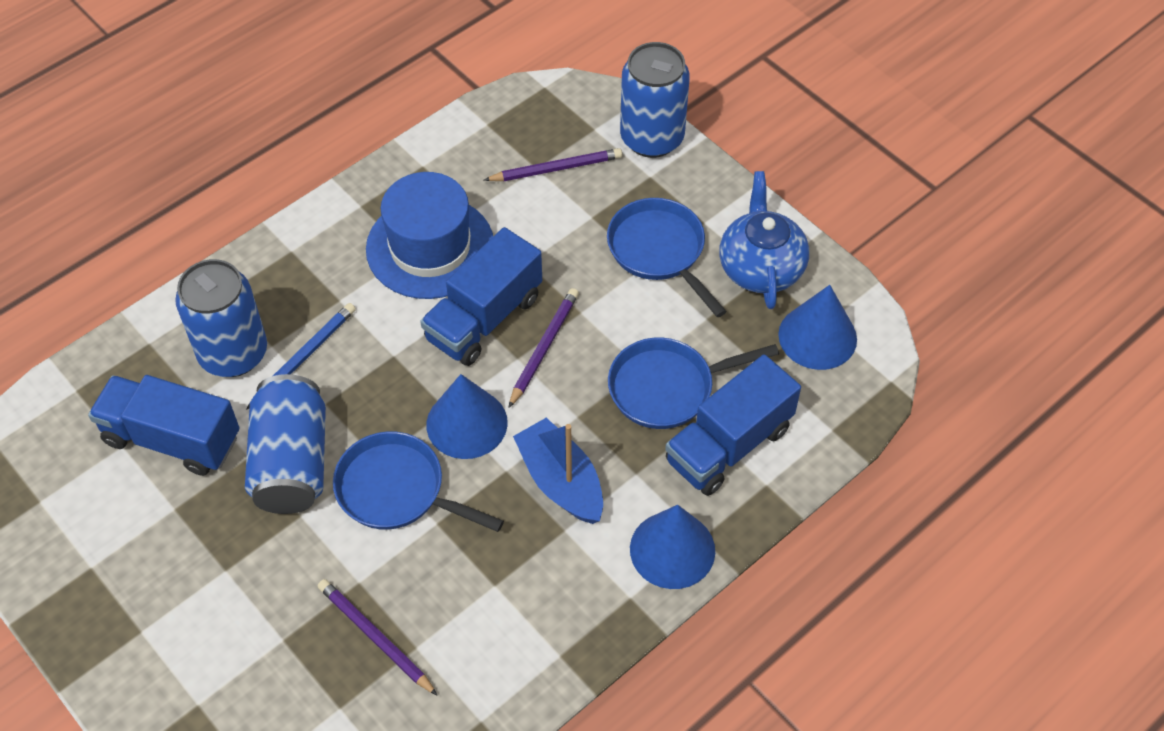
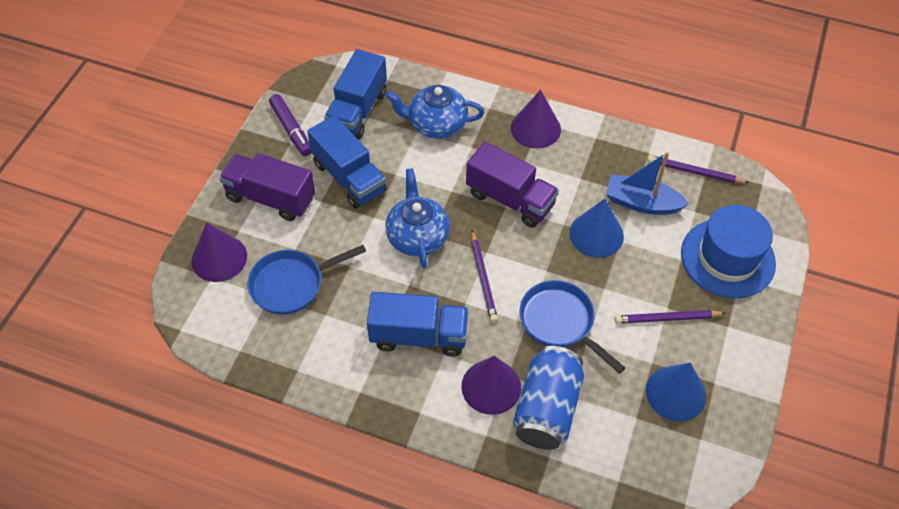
blue can: [175,259,267,377] [245,374,326,514] [620,42,690,158] = 3 -> [513,346,584,450] = 1
blue cone: [426,374,508,459] [630,505,715,589] [778,285,857,370] = 3 -> [569,199,624,258] [646,363,706,421] = 2
blue pan: [333,431,504,532] [607,198,727,317] [608,338,779,429] = 3 -> [247,245,366,315] [520,280,625,374] = 2
blue pencil: [246,303,356,410] = 1 -> none = 0
blue teapot: [719,171,809,309] = 1 -> [385,85,484,139] [385,168,450,268] = 2
purple cone: none = 0 -> [191,223,247,282] [461,356,521,415] [511,90,561,149] = 3
purple marker: none = 0 -> [269,94,311,156] = 1
purple truck: none = 0 -> [219,153,315,221] [466,142,559,228] = 2

